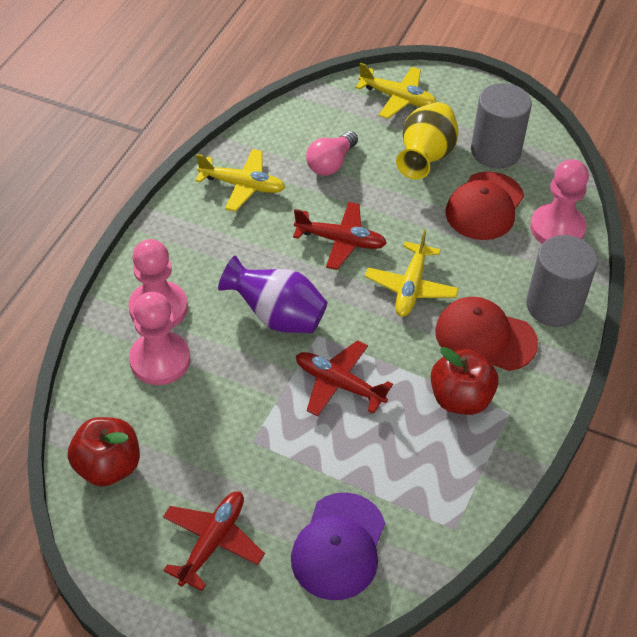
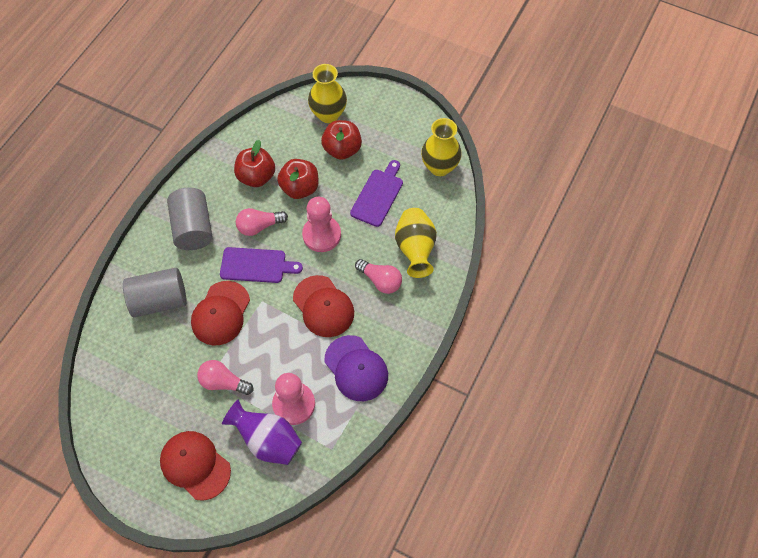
pink light bulb: [306,131,358,176] = 1 -> [197,360,253,395] [236,208,288,236] [355,259,402,294] = 3
pink pawn: [128,239,188,327] [129,292,190,385] [530,159,589,244] = 3 -> [272,373,315,425] [302,197,341,252] = 2
purple cutting board: none = 0 -> [220,247,303,283] [350,160,403,227] = 2
red apple: [68,417,140,487] [431,347,499,415] = 2 -> [234,140,275,187] [277,159,319,199] [321,120,362,160] = 3
red cap: [435,297,538,371] [446,172,524,240] = 2 -> [160,431,231,501] [191,281,250,346] [293,275,354,337] = 3
red plane: [163,491,265,591] [293,202,387,270] [296,340,393,417] = 3 -> none = 0
yellow plane: [195,149,285,212] [355,63,437,119] [365,230,459,317] = 3 -> none = 0
yellow vase: [396,102,459,180] = 1 -> [308,64,347,123] [395,208,437,278] [421,118,462,176] = 3

